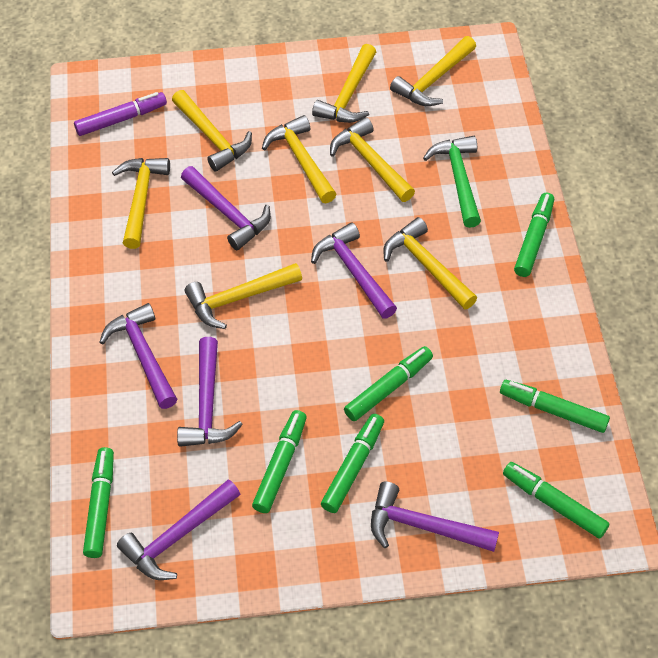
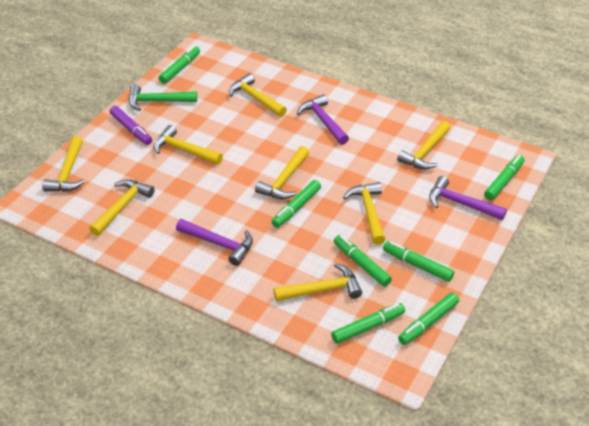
purple hammer: [100,303,177,409] [117,479,240,580] [177,337,243,447] [181,166,271,250] [311,222,397,319] [371,481,499,552] = 6 -> [176,219,253,266] [297,94,349,145] [429,176,507,220] = 3

